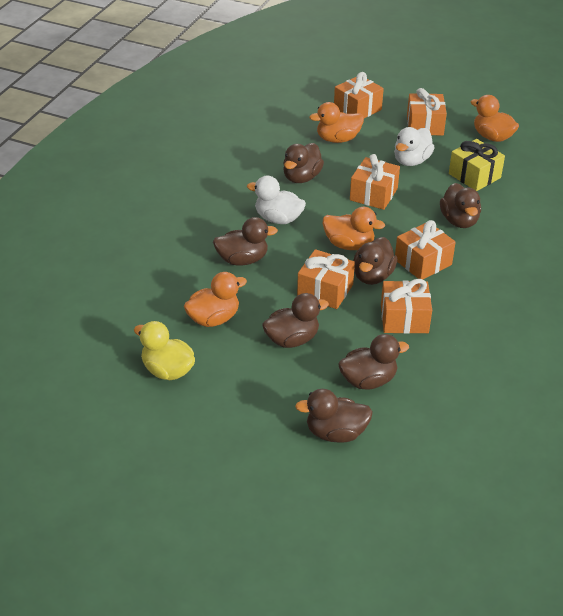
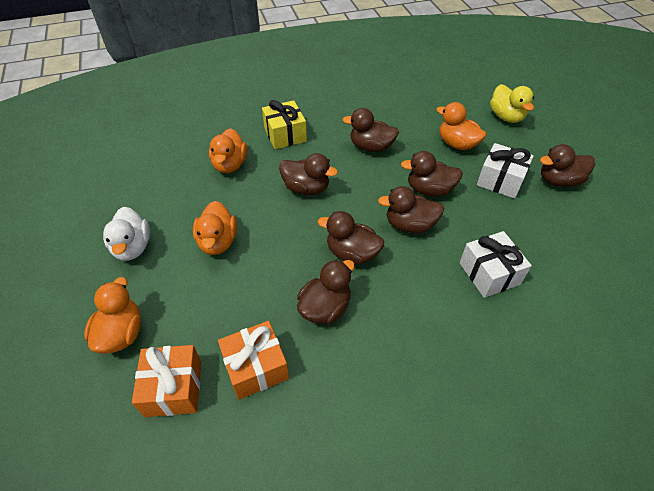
orange gift: [297,249,355,309] [334,72,384,118] [350,154,400,210] [381,279,432,334] [395,220,456,280] [407,88,447,135] = 6 -> [132,345,201,417] [218,321,289,400] = 2
white duck: [247,176,306,224] [394,127,435,166] = 2 -> [103,207,150,261] = 1
white gift: none = 0 -> [459,231,532,298] [477,143,534,199] = 2

